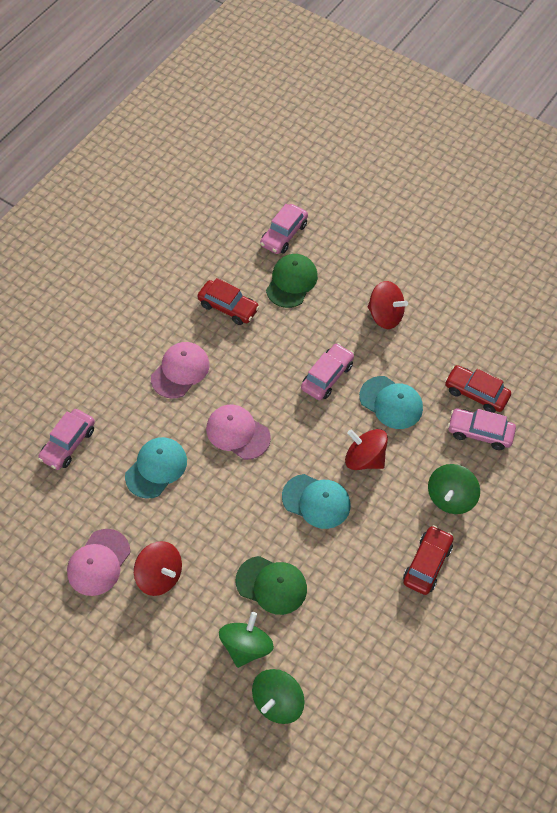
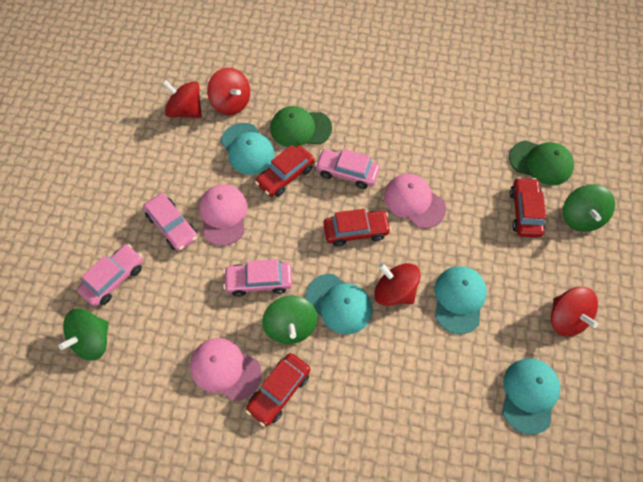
red car: [197,278,260,325] [403,525,453,595] [445,365,511,413] = 3 -> [246,353,310,426] [255,145,315,197] [323,209,391,246] [510,177,546,238] = 4
red spinning top: [134,541,182,596] [345,429,388,470] [368,281,408,329] = 3 -> [162,80,202,118] [207,68,250,115] [374,263,421,306] [551,287,598,336] = 4
turquoise cap: [125,437,187,499] [282,474,350,529] [359,376,423,429] = 3 -> [221,123,275,175] [305,274,372,334] [435,266,487,334] [502,358,560,435] = 4

